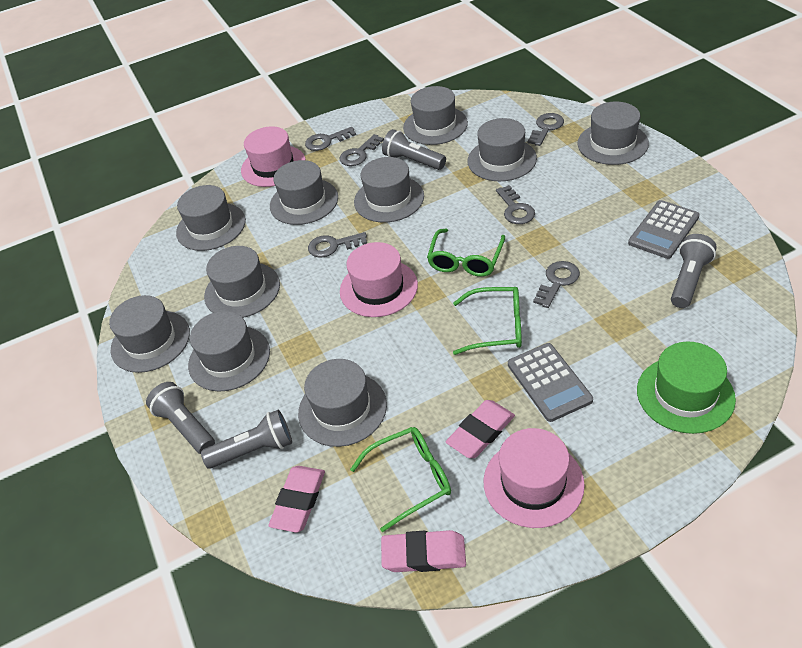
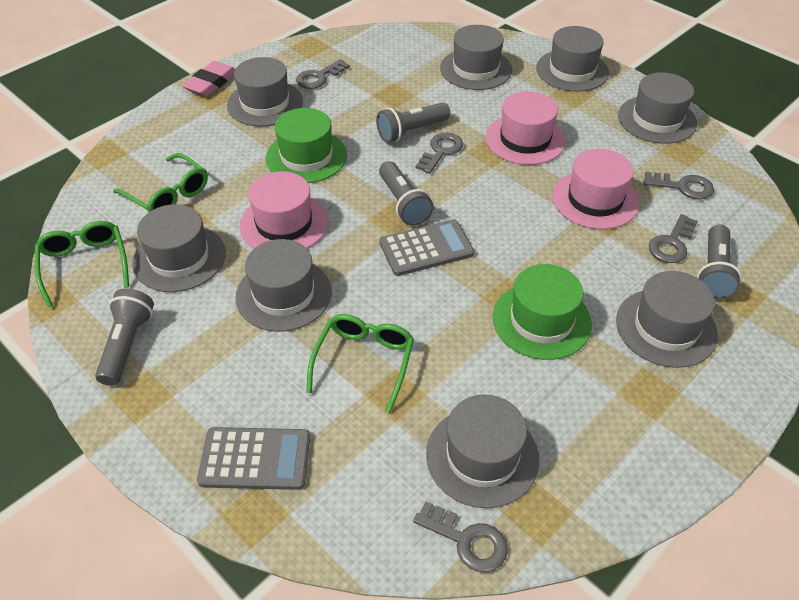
green hat: [637,341,736,434] = 1 -> [266,108,347,183] [493,264,592,360] = 2
grey hat: [109,295,190,373] [176,185,246,251] [188,311,270,391] [204,246,280,318] [270,160,338,225] [298,359,387,447] [354,157,424,222] [403,86,468,145] [468,118,537,181] [577,102,649,165] = 10 -> [132,204,226,292] [227,57,303,126] [235,239,332,332] [426,394,539,508] [440,25,512,90] [536,26,609,92] [616,271,718,368] [618,72,697,144] = 8
grey key: [305,127,356,151] [308,232,367,257] [340,134,384,166] [496,185,535,224] [528,113,564,146] [533,261,580,308] = 6 -> [296,59,350,89] [413,501,508,572] [416,133,463,174] [643,172,714,199] [649,214,698,263] = 5
pink eraser: [268,466,325,533] [381,530,466,572] [446,400,515,458] = 3 -> [182,61,235,97] = 1

